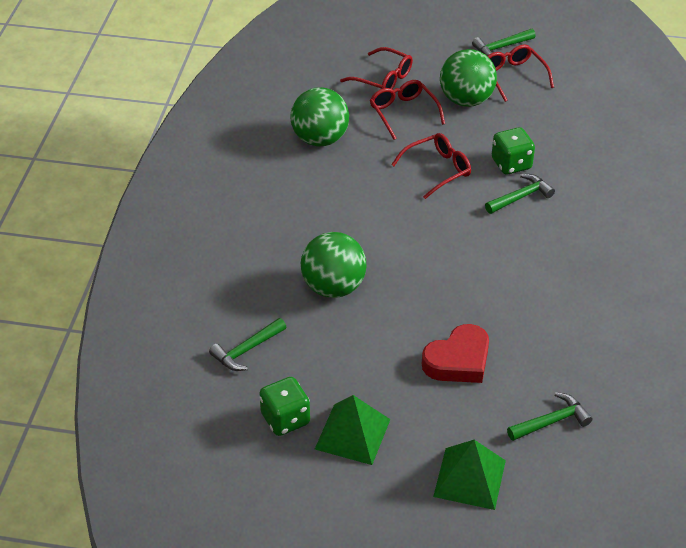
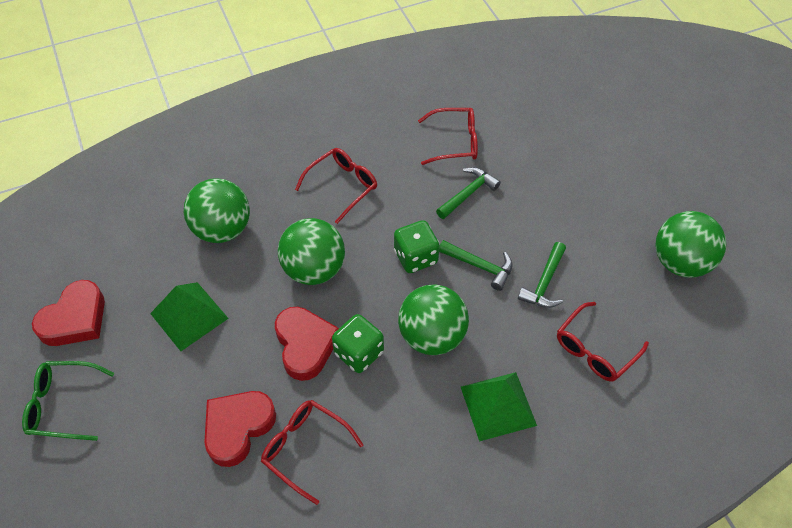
green ball: [291,87,349,147] [301,232,367,298] [440,49,497,107] = 3 -> [184,178,250,243] [278,218,345,285] [398,284,469,355] [655,211,726,277] = 4
green glasses: none = 0 -> [22,361,114,441] = 1
green hammer: [209,318,286,371] [472,29,536,56] [485,174,555,214] [507,392,593,441] = 4 -> [436,167,501,219] [439,240,512,291] [518,242,566,308] = 3
red heart: [422,324,489,383] = 1 -> [32,280,105,346] [204,391,276,467] [275,307,339,381] = 3

